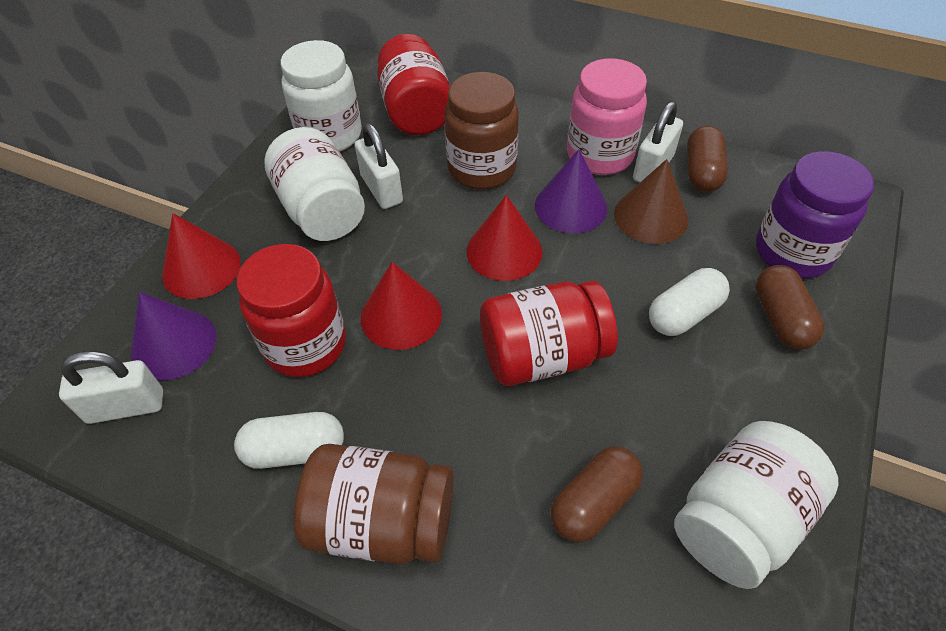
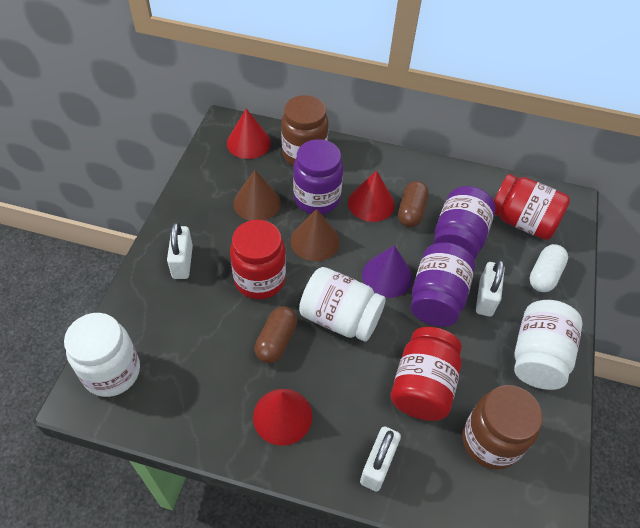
brown capsule: [551,446,643,542] [687,126,728,192] [755,265,825,350] = 3 -> [254,306,297,363] [398,181,429,227] = 2
brown cone: [614,159,688,244] = 1 -> [233,170,281,221] [290,209,340,261] = 2
pink jar: [567,59,647,175] = 1 -> none = 0
purple cone: [131,292,217,380] [535,149,607,233] = 2 -> [362,245,413,298] = 1
purple jar: [756,151,874,278] = 1 -> [293,139,343,214] [411,242,475,327] [433,186,495,259] = 3
white capsule: [234,412,344,469] [649,268,730,336] = 2 -> [529,244,568,292] = 1

